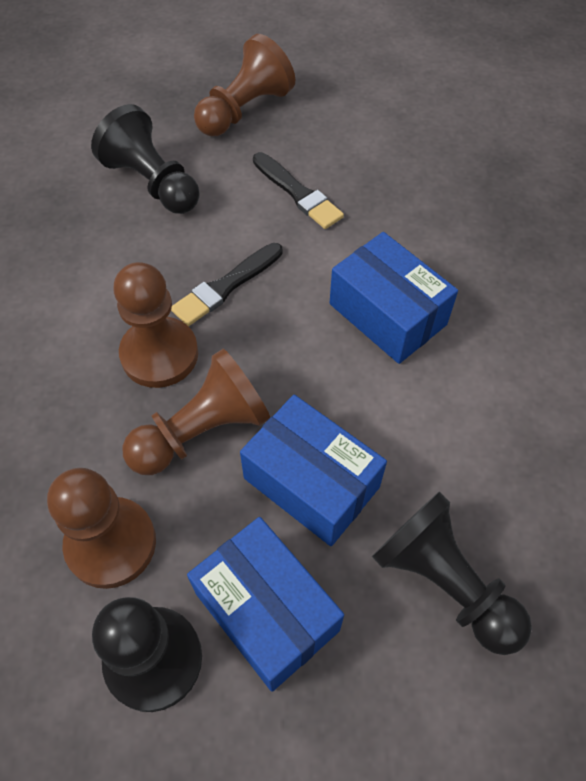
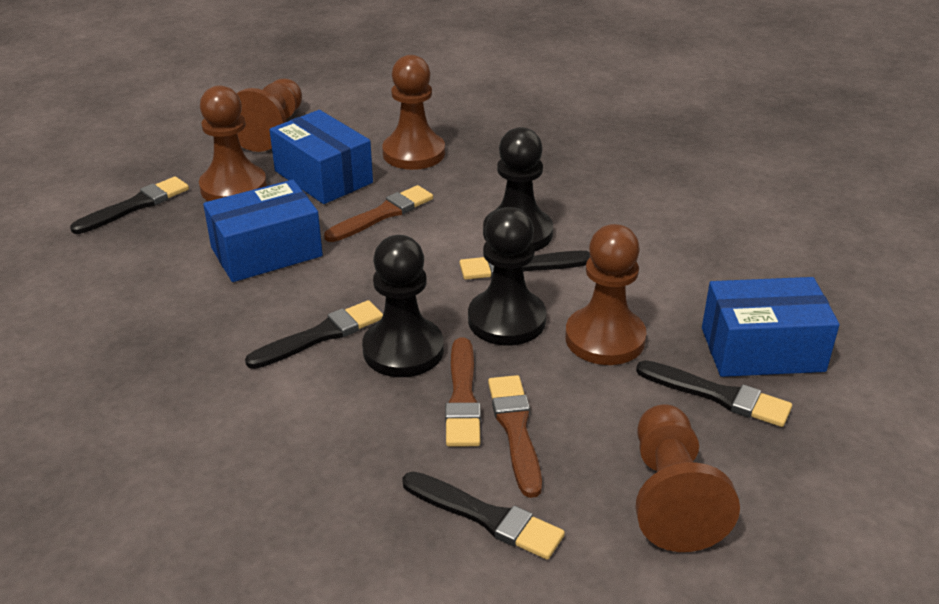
black brush: [171,243,283,326] [253,152,344,229] = 2 -> [70,176,189,234] [245,300,383,369] [402,471,565,560] [459,251,590,280] [636,360,792,427] = 5
brown brush: none = 0 -> [324,185,433,242] [445,337,481,447] [488,375,542,498] = 3
brown pawn: [47,468,156,589] [113,262,198,388] [122,349,270,475] [194,34,295,136] = 4 -> [199,85,267,201] [237,79,302,152] [382,55,445,170] [565,224,646,365] [635,404,740,552] = 5

